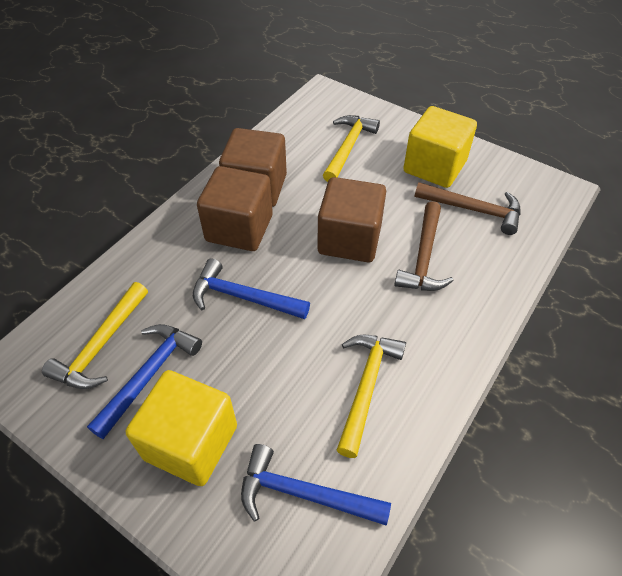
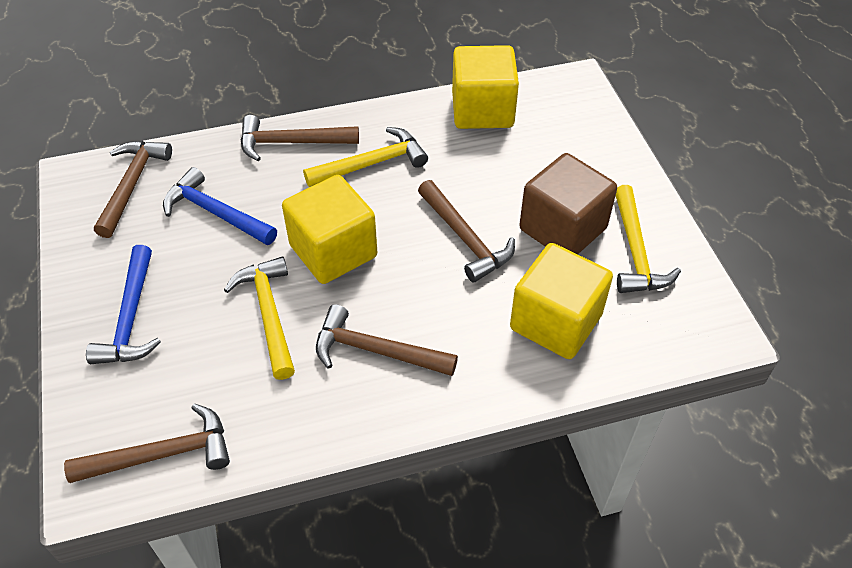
blue hammer: [87,324,202,439] [193,259,310,319] [241,444,391,526] = 3 -> [86,245,161,364] [163,167,277,245] = 2
brown cube: [197,166,273,251] [219,128,287,207] [317,177,386,262] = 3 -> [519,153,617,254] = 1
brown hammer: [394,201,453,291] [414,182,521,235] = 2 -> [64,404,230,483] [94,141,172,238] [241,115,359,161] [316,304,458,376] [418,180,515,283] = 5
yellow cube: [126,370,237,486] [403,106,477,188] = 2 -> [282,175,377,284] [452,45,519,129] [510,243,613,359] = 3

